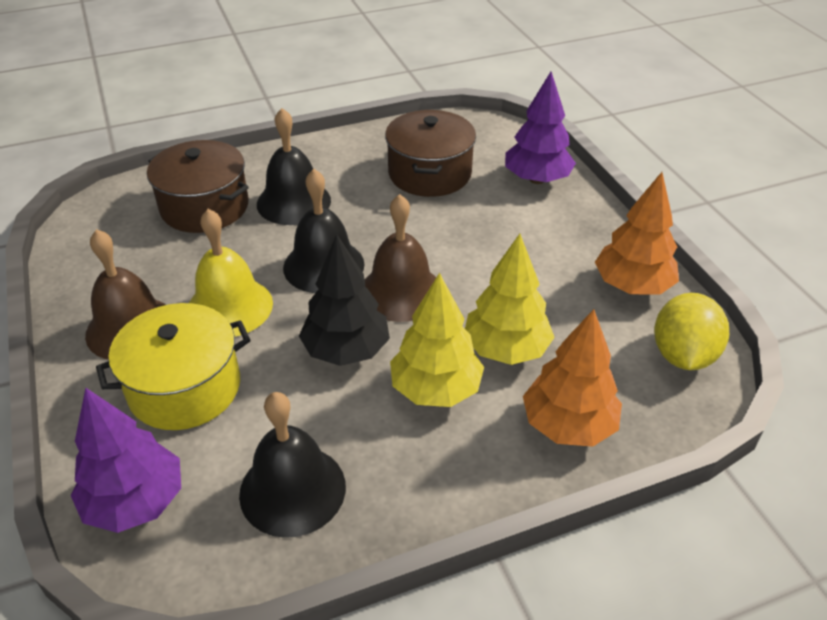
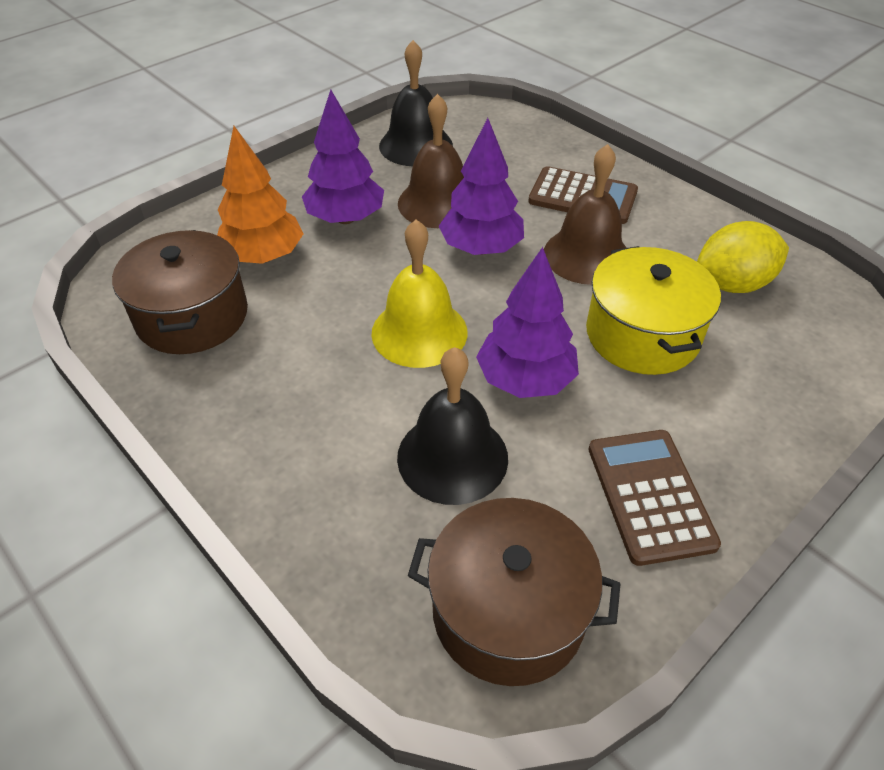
black bell: [239,392,346,538] [257,108,331,225] [283,169,365,293] = 3 -> [379,40,453,167] [397,347,508,505] = 2
black tree: [299,234,390,366] = 1 -> none = 0
brown calculator: none = 0 -> [528,166,638,224] [588,430,721,566] = 2
orange tree: [523,309,622,447] [595,172,679,294] = 2 -> [217,126,303,264] = 1
purple tree: [71,388,181,533] [505,72,576,184] = 2 -> [302,90,384,224] [439,118,524,255] [476,247,579,398] = 3
yellow tree: [390,273,484,407] [465,234,555,365] = 2 -> none = 0

